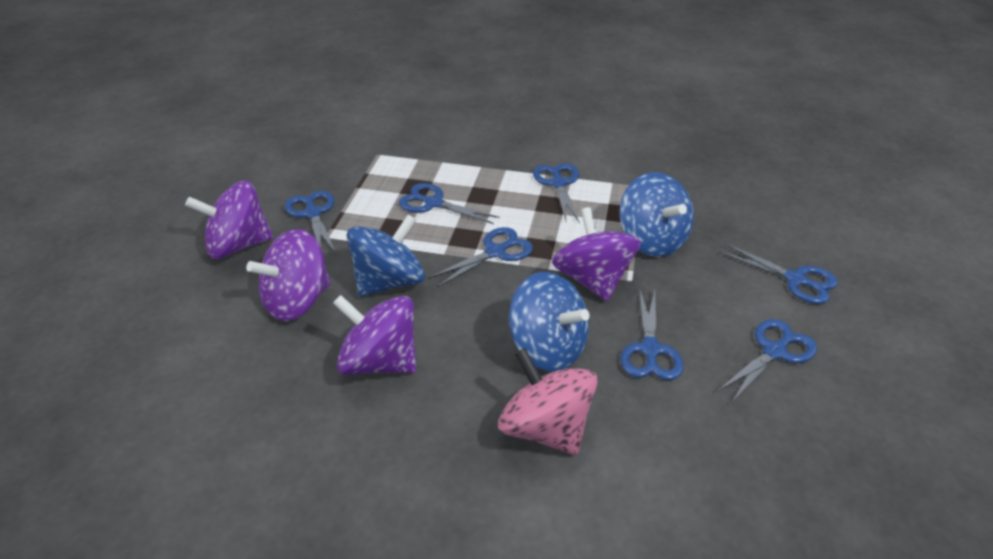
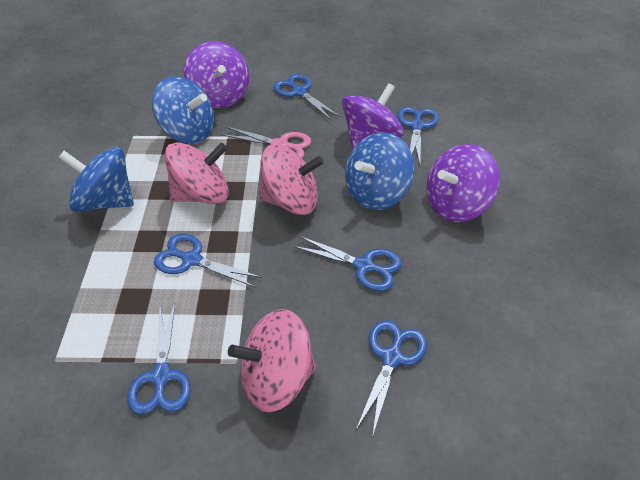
blue scissors: [285,191,336,253] [399,183,500,224] [429,227,533,287] [533,163,580,224] [620,288,683,380] [717,319,817,402] [719,243,838,304] = 7 -> [127,303,191,414] [154,234,262,287] [273,74,340,120] [293,236,402,291] [356,320,427,437] [397,107,439,164] = 6
pink scissors: none = 0 -> [221,127,311,158] = 1
pink spinning top: [498,348,598,455] = 1 -> [165,142,229,204] [228,309,316,412] [259,144,324,215] = 3
purple spinning top: [185,180,273,259] [246,229,331,321] [333,295,416,375] [552,207,641,301] = 4 -> [184,41,249,108] [342,83,404,150] [427,144,500,222] = 3

